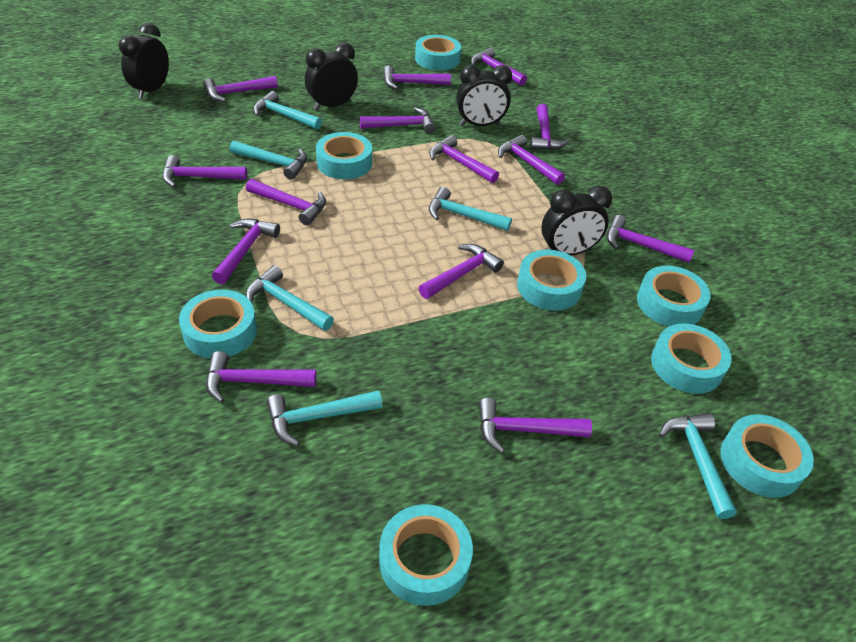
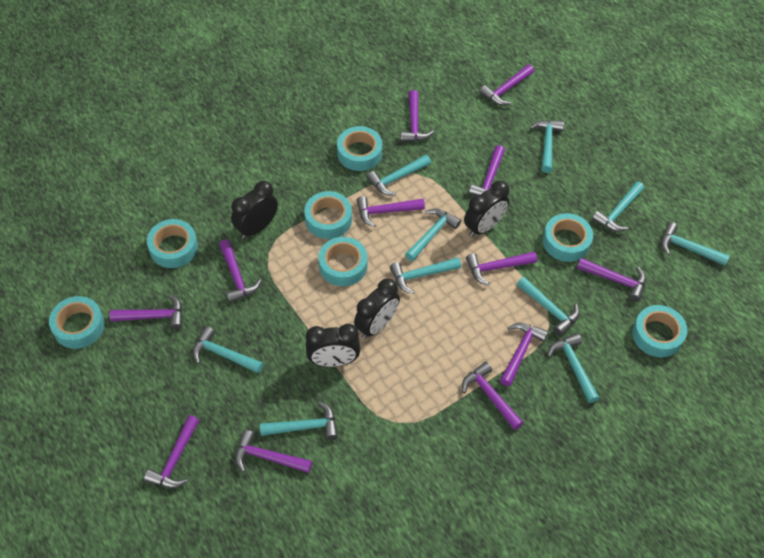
purple hammer: [162,155,247,187] [203,76,278,102] [206,351,316,403] [212,219,280,284] [246,179,326,225] [360,107,435,134] [383,65,451,89] [419,244,504,299] [429,135,499,183] [471,48,527,86] [479,398,592,453] [498,135,565,185] [530,104,570,150] [607,215,694,263] = 14 -> [110,294,182,329] [144,415,199,488] [219,239,262,303] [235,430,312,473] [356,196,425,227] [400,90,434,142] [462,362,523,430] [466,251,537,286] [469,145,505,196] [480,64,534,105] [500,323,548,386] [577,258,646,302] = 12
turquoise hammer: [230,141,307,180] [246,265,334,331] [253,91,322,130] [267,390,383,446] [429,187,512,231] [659,413,737,519] = 6 -> [192,326,263,373] [260,401,338,440] [367,155,431,196] [390,257,461,294] [405,209,461,261] [517,277,579,336] [529,120,564,173] [547,333,599,403] [592,182,644,232] [661,222,730,266] = 10
turquoise tape: [179,290,257,358] [316,132,372,179] [379,504,473,606] [415,35,461,71] [517,250,586,311] [637,266,710,326] [651,324,732,394] [720,414,814,498] = 8 -> [49,296,105,349] [147,219,198,268] [304,191,352,239] [318,237,367,286] [337,126,382,171] [543,213,593,262] [632,305,687,357] = 7

